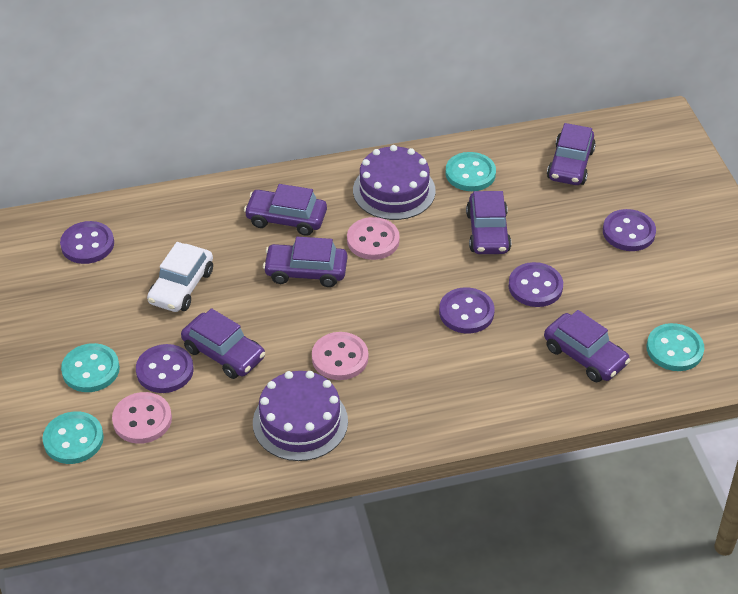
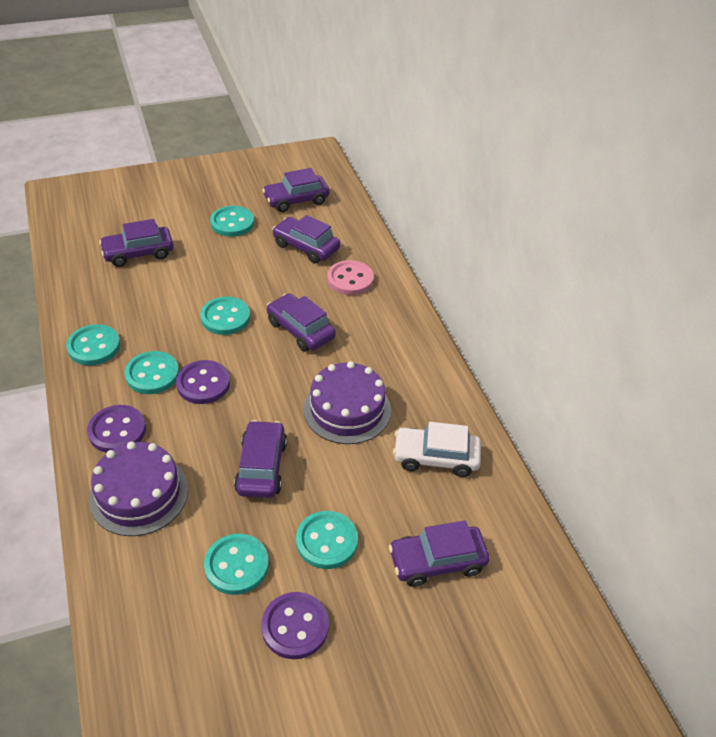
pink button: [112,392,172,444] [312,332,368,380] [347,217,400,260] = 3 -> [327,260,374,295] = 1
purple button: [60,221,114,264] [136,344,194,393] [439,287,495,333] [509,262,563,307] [603,209,656,251] = 5 -> [87,405,146,453] [176,360,230,404] [261,592,329,659] = 3
turquoise button: [43,411,104,464] [61,343,120,392] [445,152,496,191] [646,323,704,371] = 4 -> [66,324,120,365] [125,351,179,394] [200,297,250,335] [204,534,269,595] [210,206,254,237] [296,511,358,569] = 6

